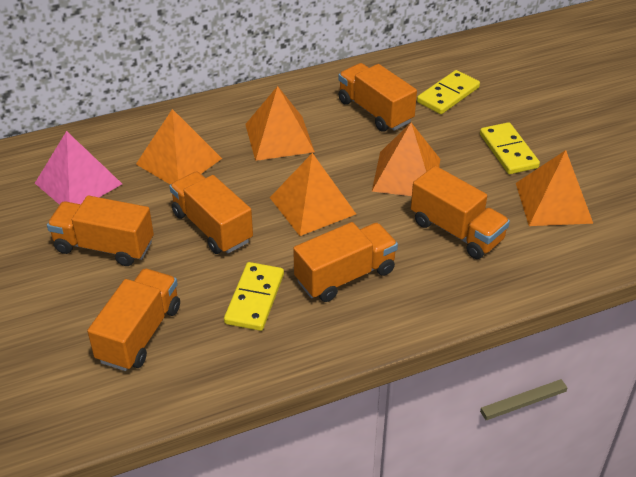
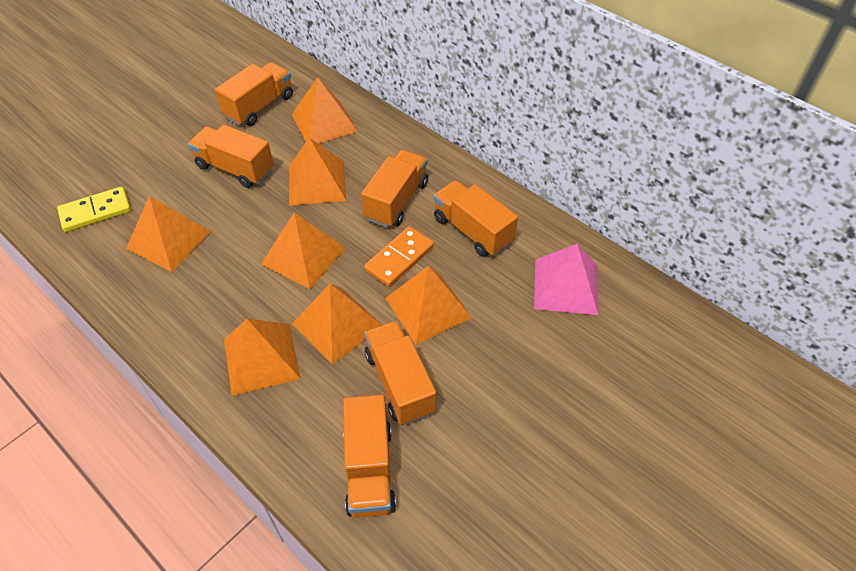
orange domino: none = 0 -> [364,226,434,287] = 1
orange pyramid: [136,109,222,184] [245,86,315,161] [270,153,356,236] [372,123,440,196] [516,150,594,226] = 5 -> [126,196,212,272] [224,319,301,396] [261,212,346,289] [289,138,346,206] [292,77,358,143] [292,284,382,365] [385,266,472,345] = 7
yellow domino: [224,262,284,331] [417,70,480,114] [480,122,540,174] = 3 -> [57,187,131,232] = 1

